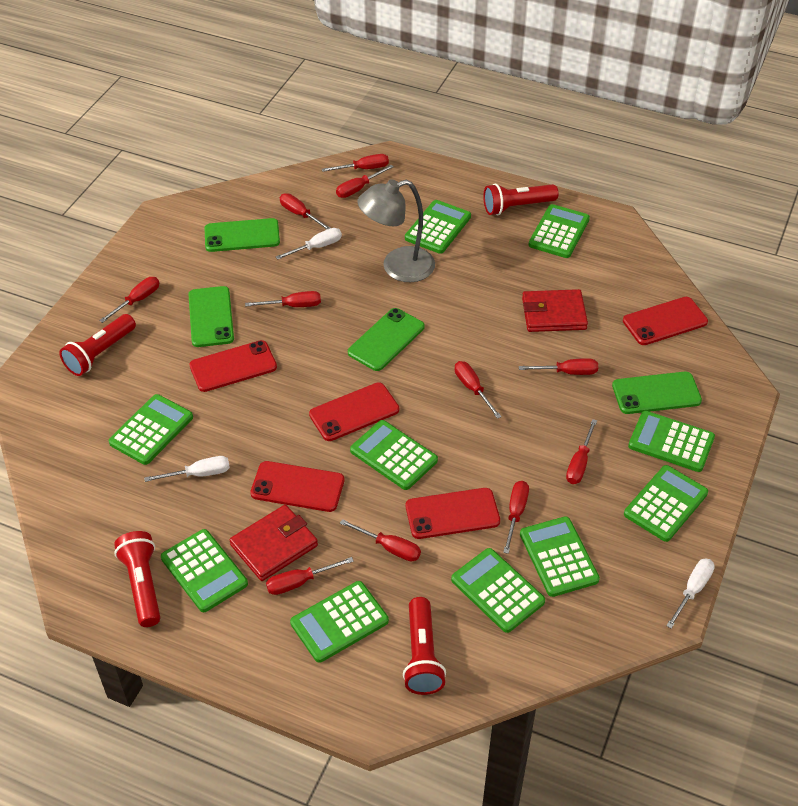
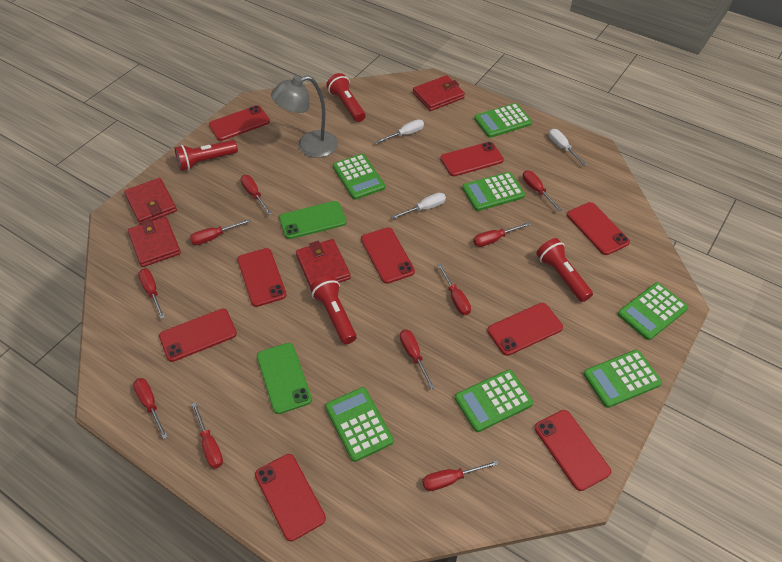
green calculator: [109,394,193,465] [161,529,248,612] [290,581,389,663] [350,420,438,490] [405,200,471,254] [451,548,545,633] [520,516,600,597] [529,204,590,258] [624,465,708,542] [628,411,715,472] = 10 -> [325,387,394,462] [333,154,385,200] [455,369,533,432] [462,172,525,211] [474,103,532,138] [583,350,662,408] [618,283,688,340] = 7
green phone: [188,286,234,347] [205,218,280,252] [348,308,425,371] [612,372,702,414] = 4 -> [257,343,312,414] [279,201,347,239] = 2
red phone: [189,340,277,392] [250,461,344,512] [309,382,399,441] [406,488,500,539] [623,297,708,345] = 5 -> [159,309,237,362] [209,105,270,141] [237,248,287,307] [255,454,326,541] [361,227,415,284] [440,142,504,176] [487,303,563,356] [535,410,611,491] [567,202,630,255] = 9
red screwdriver: [99,277,159,323] [245,291,321,307] [266,557,354,595] [280,193,330,230] [321,154,389,172] [336,165,394,198] [340,519,421,561] [455,361,502,419] [503,481,529,554] [519,358,598,375] [566,419,597,484] = 11 -> [133,378,168,439] [138,269,165,319] [190,219,251,245] [192,402,223,469] [241,175,272,215] [400,330,435,389] [422,460,499,491] [437,263,471,315] [473,222,530,247] [523,170,562,211] = 10
red wallet: [230,505,318,581] [522,289,588,332] = 2 -> [124,178,177,225] [128,217,181,267] [296,239,351,286] [413,75,465,111] = 4

